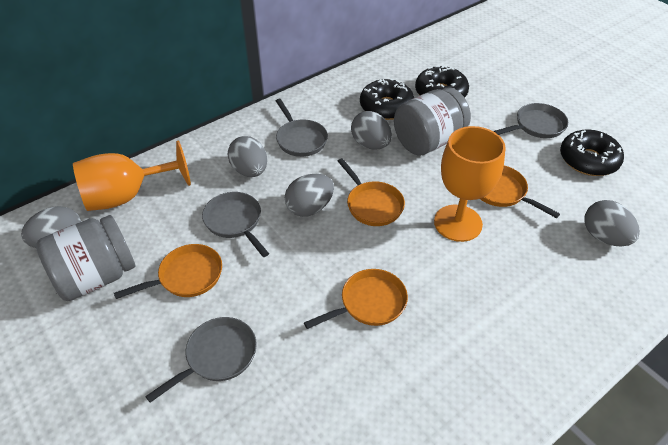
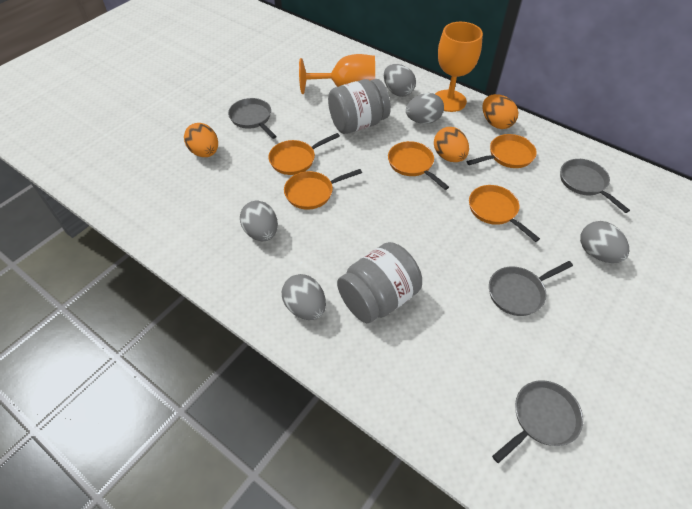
black donut: [360,78,414,120] [415,65,469,98] [560,130,624,176] = 3 -> none = 0
orange egg: none = 0 -> [184,123,218,157] [434,127,469,162] [482,94,518,129] = 3
orange pan: [114,244,222,299] [304,269,408,329] [338,158,405,226] [480,165,560,218] = 4 -> [268,133,340,175] [284,169,362,210] [388,141,449,190] [467,134,537,168] [469,185,540,242] = 5

